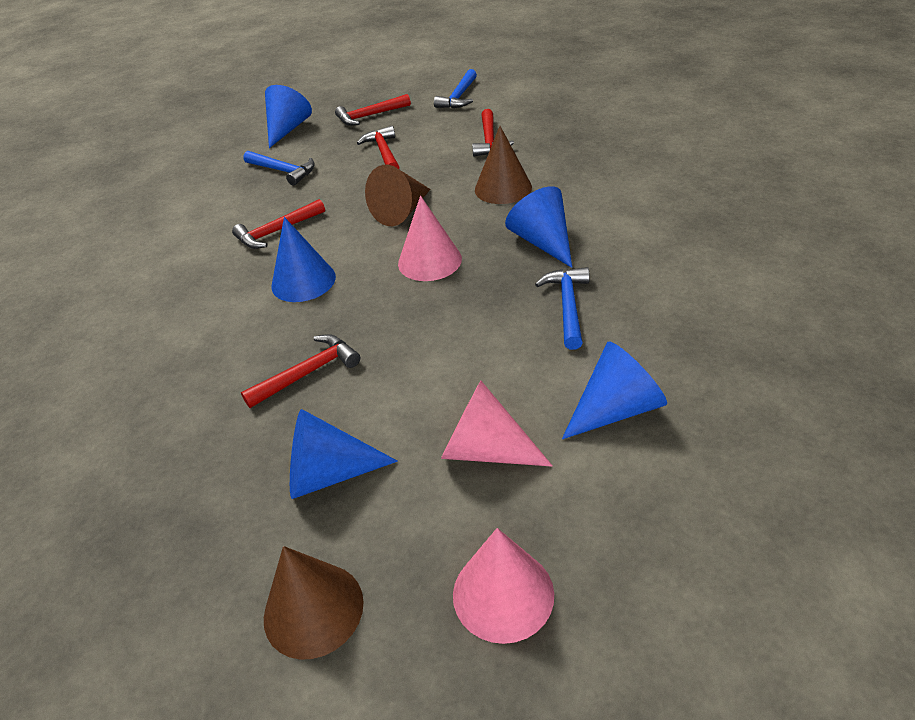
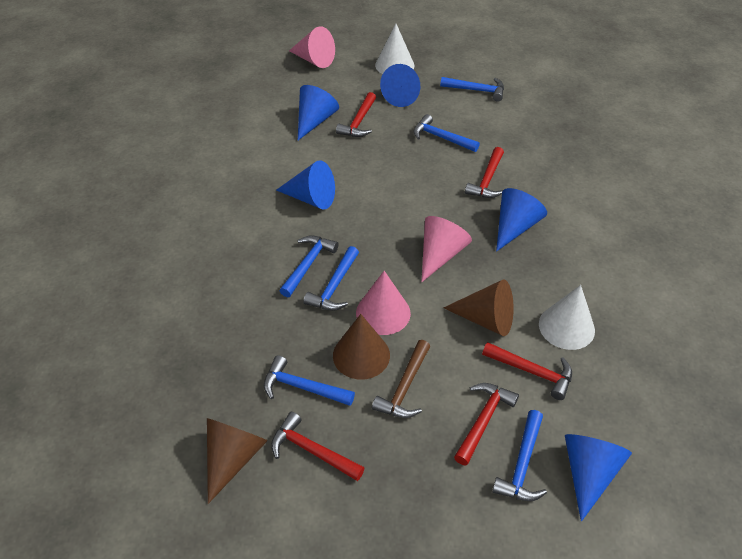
blue hammer: [243,151,315,186] [434,69,477,108] [535,267,590,350] = 3 -> [264,355,355,406] [280,235,339,297] [303,246,359,311] [413,114,480,152] [440,77,504,102] [492,410,547,501] = 6
brown hammer: none = 0 -> [372,340,430,418] = 1
white cone: none = 0 -> [375,24,414,74] [539,285,595,350] = 2

